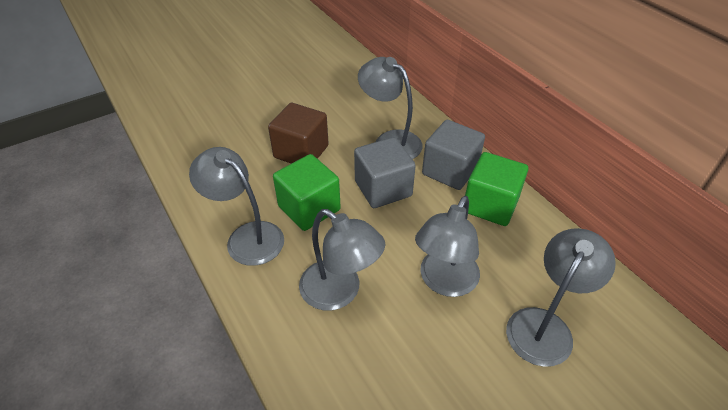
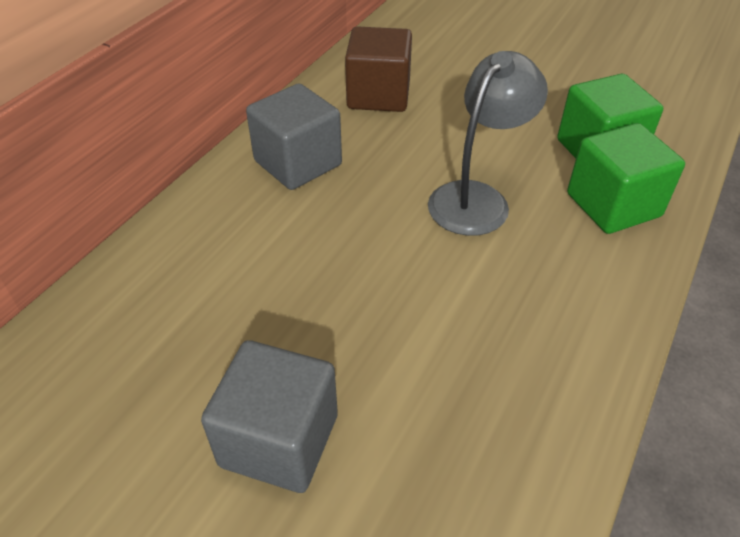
grey lamp: [189,147,284,266] [299,209,385,311] [358,57,423,159] [415,196,480,297] [506,228,616,367] = 5 -> [428,51,548,236] = 1

